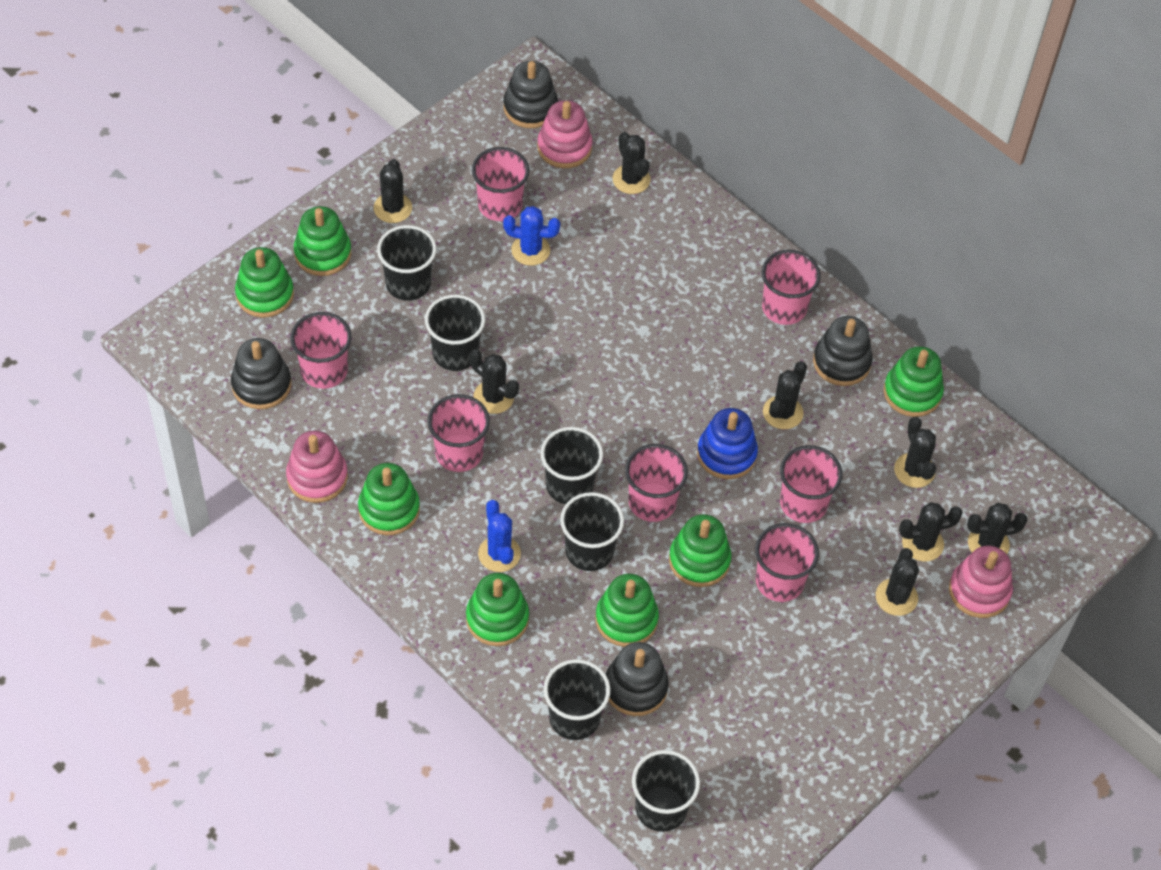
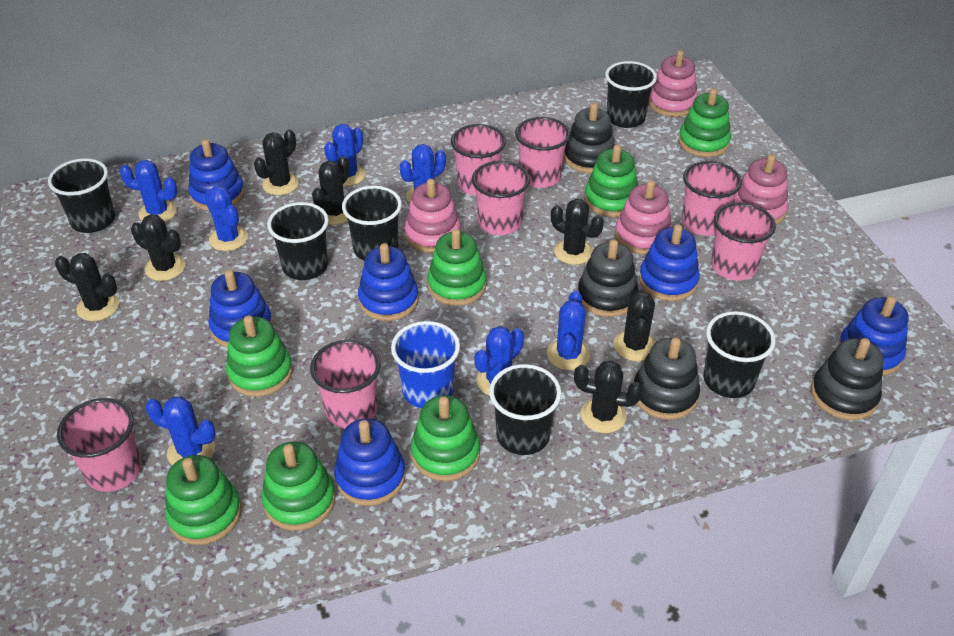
black cactus: [374,159,412,223] [469,349,519,414] [613,132,651,194] [763,361,807,429] [876,548,919,616] [894,416,936,488] [899,502,963,562] [967,503,1028,554] = 8 -> [55,253,119,321] [131,214,185,281] [254,129,299,195] [312,156,350,225] [551,199,604,265] [574,360,643,433] [613,289,656,361] = 7
blue cactus: [478,500,521,572] [503,206,560,266] = 2 -> [120,160,178,222] [146,396,216,465] [204,186,248,251] [324,124,366,186] [400,144,446,203] [474,326,524,396] [547,291,590,370] = 7
blue cup: none = 0 -> [391,321,460,408] = 1
blue stacking toy: [697,408,758,479] = 1 -> [188,139,245,211] [208,270,273,348] [334,418,406,506] [358,243,419,321] [639,224,700,301] [837,296,909,376] = 6
pink stacking toy: [286,430,348,503] [537,100,593,168] [949,546,1013,618] = 3 -> [405,179,461,253] [615,180,672,255] [649,50,698,117] [732,154,788,225] = 4

